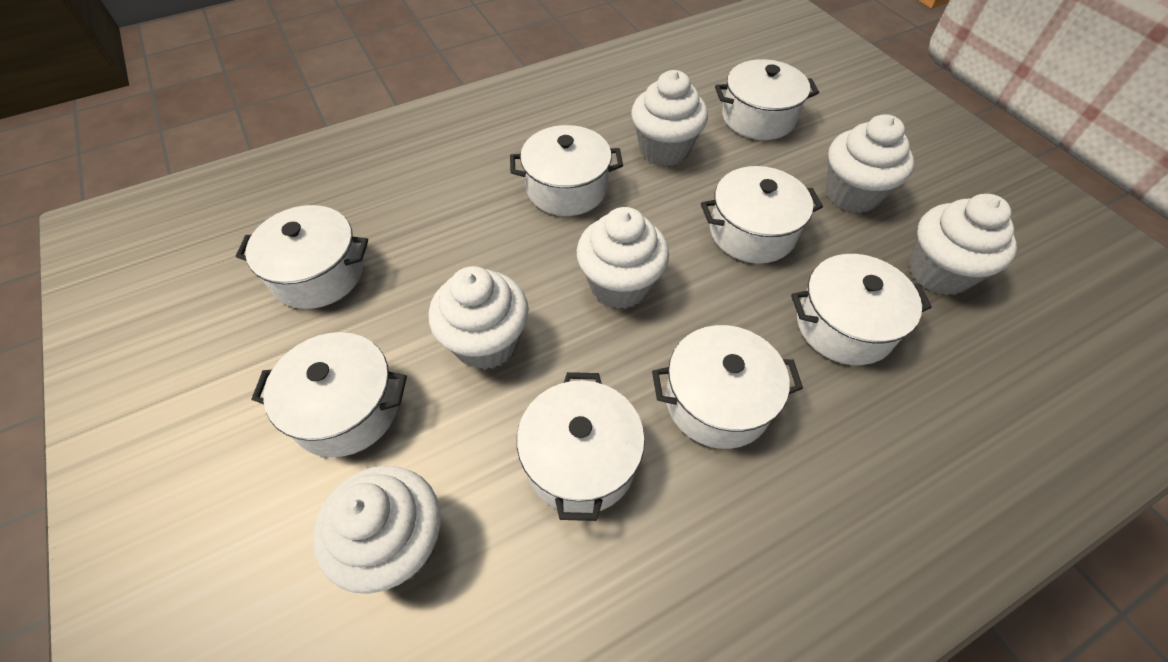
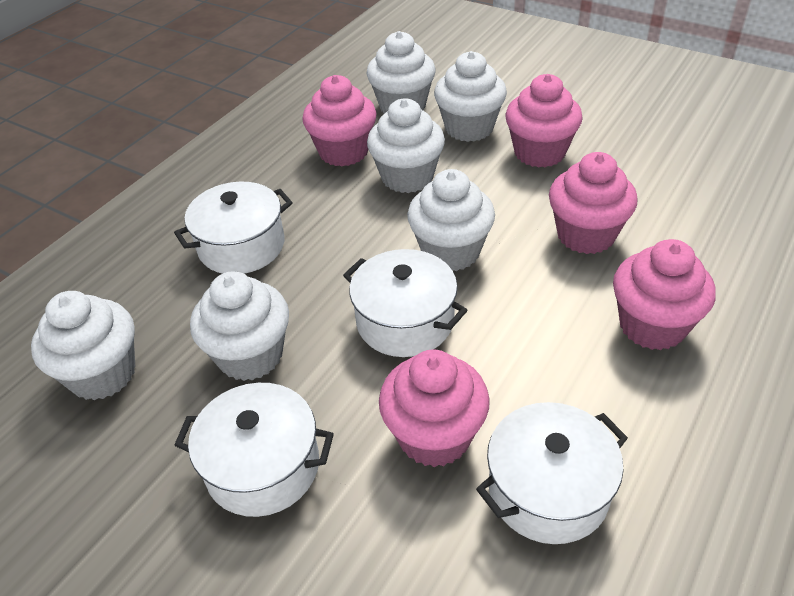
pink cupcake: none = 0 -> [302,75,377,166] [379,349,490,467] [505,74,583,168] [549,152,638,254] [613,239,716,350] = 5
white pot: [236,205,368,309] [252,332,407,457] [510,125,623,216] [517,372,645,521] [652,325,803,449] [701,166,823,264] [715,59,819,140] [791,254,932,365] = 8 -> [174,182,293,274] [175,383,334,517] [343,249,467,357] [476,402,628,544] = 4

